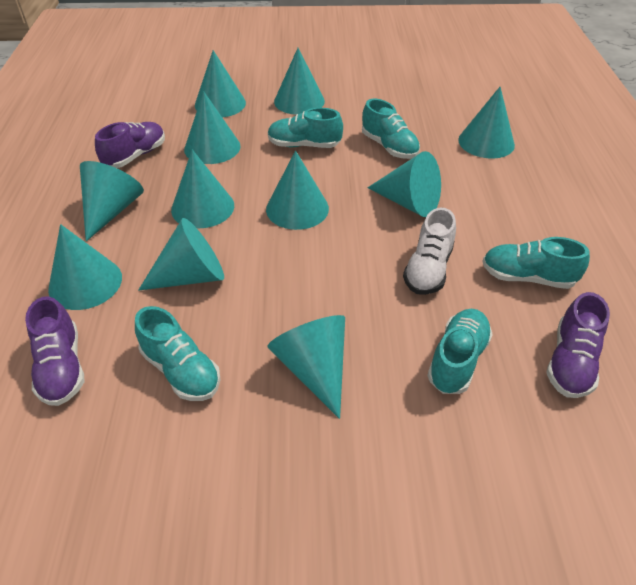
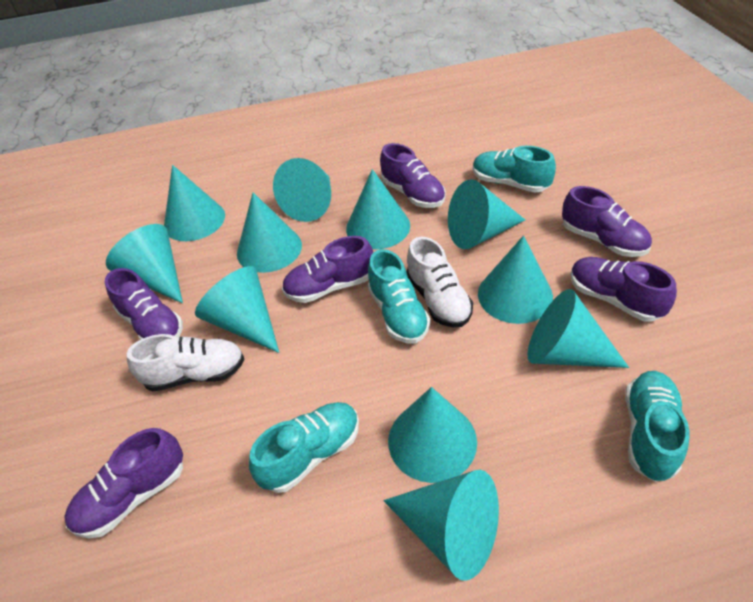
purple shoe: [25,296,84,406] [95,122,165,168] [546,292,610,398] = 3 -> [64,428,183,538] [105,268,183,340] [282,236,373,303] [380,143,446,208] [562,186,652,257] [570,257,677,322] = 6
turquoise shoe: [135,306,220,401] [268,108,343,148] [362,99,420,159] [427,309,493,394] [482,237,590,289] = 5 -> [249,402,359,493] [368,249,430,344] [473,146,556,193] [625,371,690,482] = 4
white shoe: [403,208,456,295] = 1 -> [126,334,244,392] [407,237,473,328] = 2

